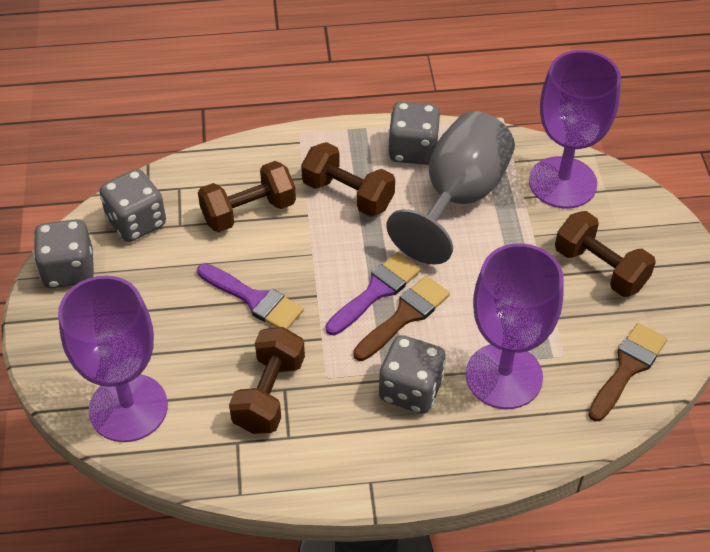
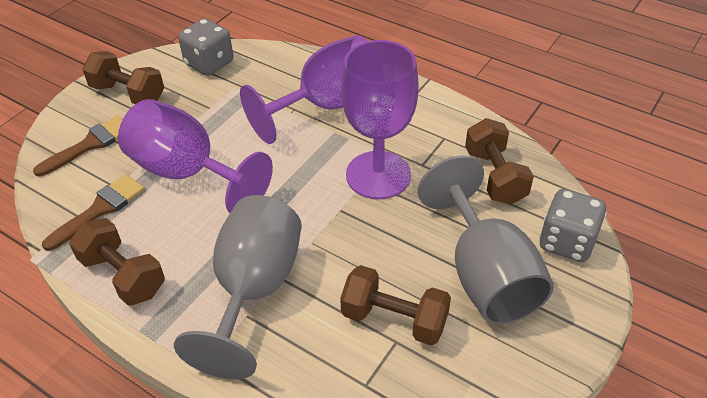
grey dice: [34,219,94,288] [99,169,166,242] [379,335,446,414] [388,102,440,165] = 4 -> [178,19,233,76] [539,189,607,262] = 2
grey goblet: [386,111,515,265] = 1 -> [174,195,302,379] [418,155,554,324] = 2
purple brush: [197,263,304,330] [326,252,421,335] = 2 -> none = 0

